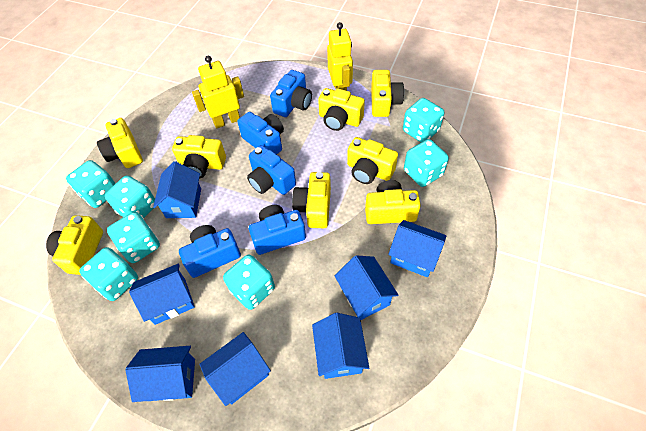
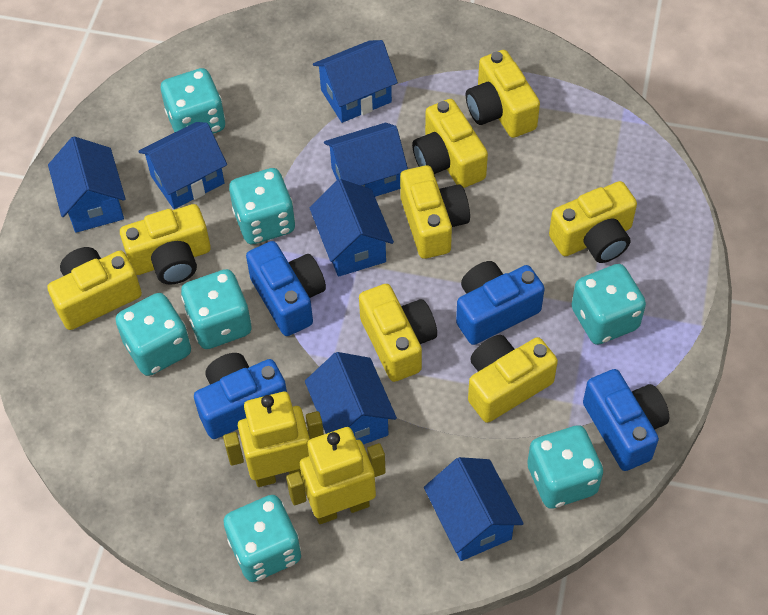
blue camera: [179,225,241,278] [237,112,284,154] [247,145,296,195] [249,205,306,255] [270,70,312,117] = 5 -> [194,353,287,439] [246,241,326,336] [456,261,545,345] [583,369,669,471] = 4

